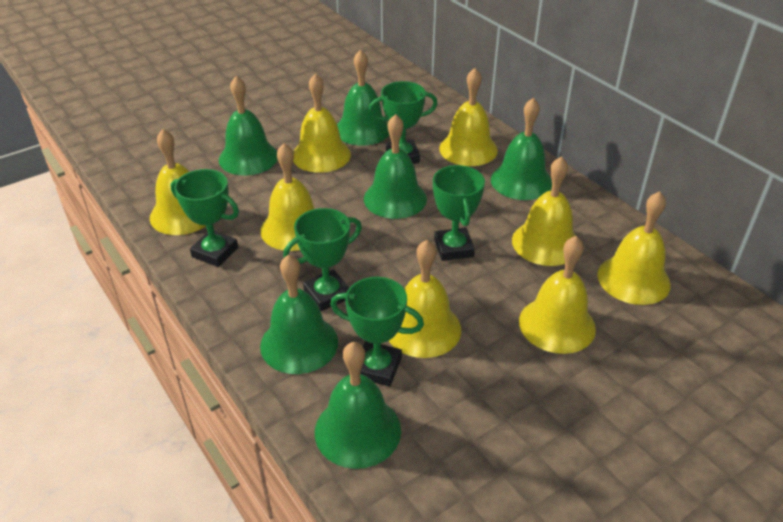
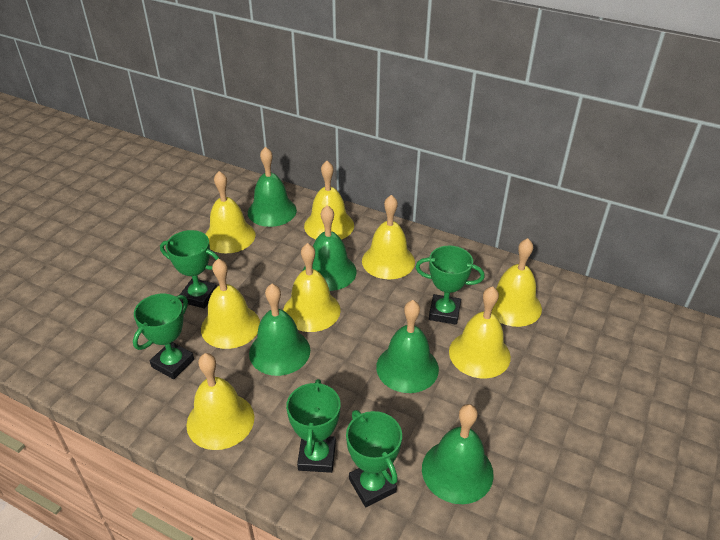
green bell: [219,76,278,175] [260,254,338,374] [315,342,401,469] [337,49,389,146] [364,114,427,219] [491,98,552,200] = 6 -> [248,147,297,227] [249,284,310,376] [303,205,357,291] [376,300,439,393] [422,404,494,504] = 5

